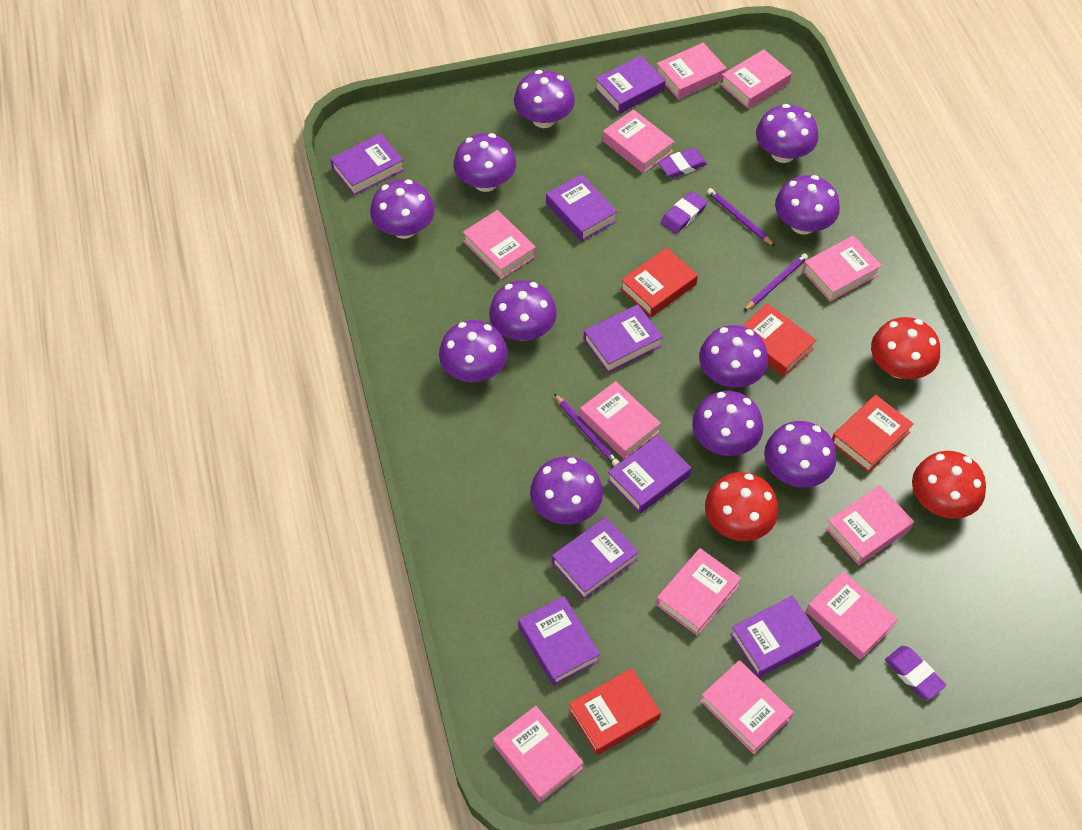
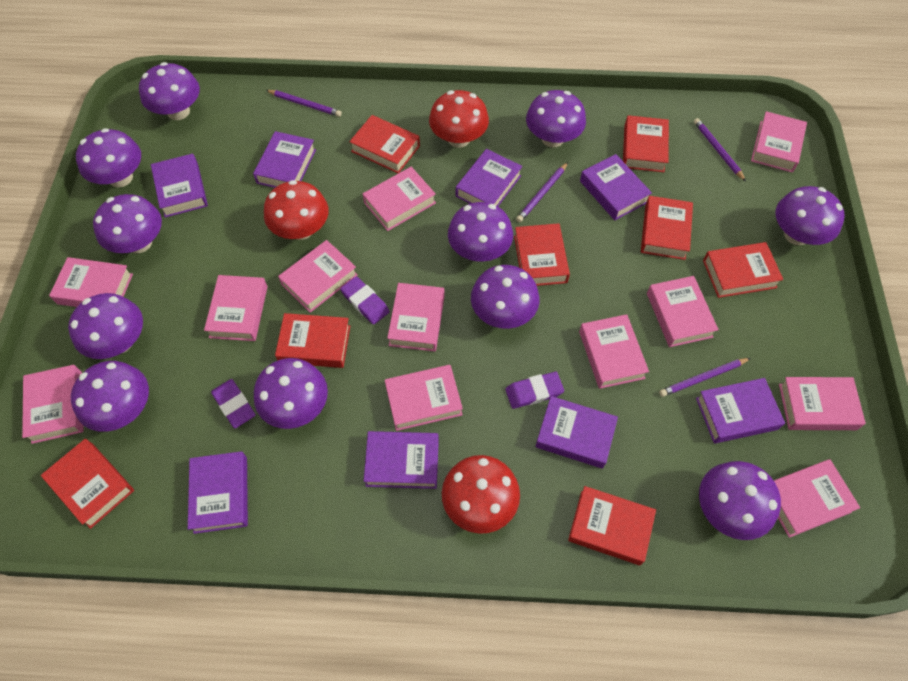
pink book: [463,210,536,279] [493,706,584,803] [580,381,661,459] [603,109,675,173] [656,548,742,636] [657,43,726,99] [700,660,794,754] [720,49,792,109] [802,236,882,302] [806,571,898,660] [825,485,914,565] = 11 -> [22,365,83,444] [49,257,133,307] [204,275,267,341] [278,240,358,313] [363,167,436,231] [385,365,463,431] [387,283,445,351] [579,314,649,389] [647,276,719,347] [751,111,807,172] [774,459,860,538] [779,377,866,430] = 12
purple pencil: [554,394,620,466] [707,188,775,246] [744,253,808,311] = 3 -> [266,90,342,117] [516,162,568,222] [659,358,751,397] [694,118,746,181] = 4
red book: [569,668,661,755] [621,248,698,317] [742,303,816,377] [832,395,914,473] = 4 -> [41,439,134,529] [275,313,350,368] [349,115,420,173] [514,223,570,286] [568,486,656,565] [623,115,669,172] [641,196,693,260] [703,242,783,298] = 8

